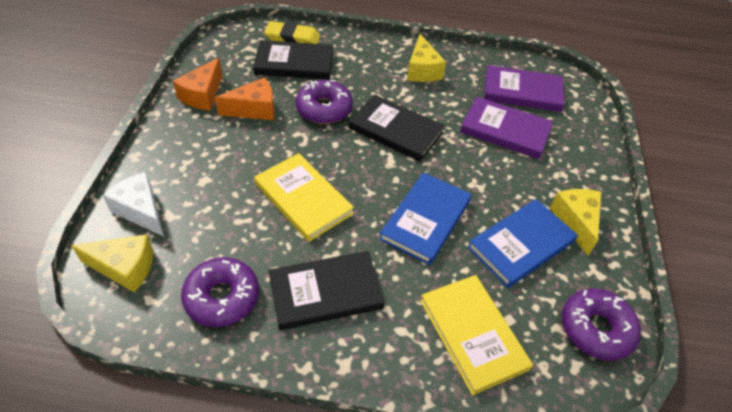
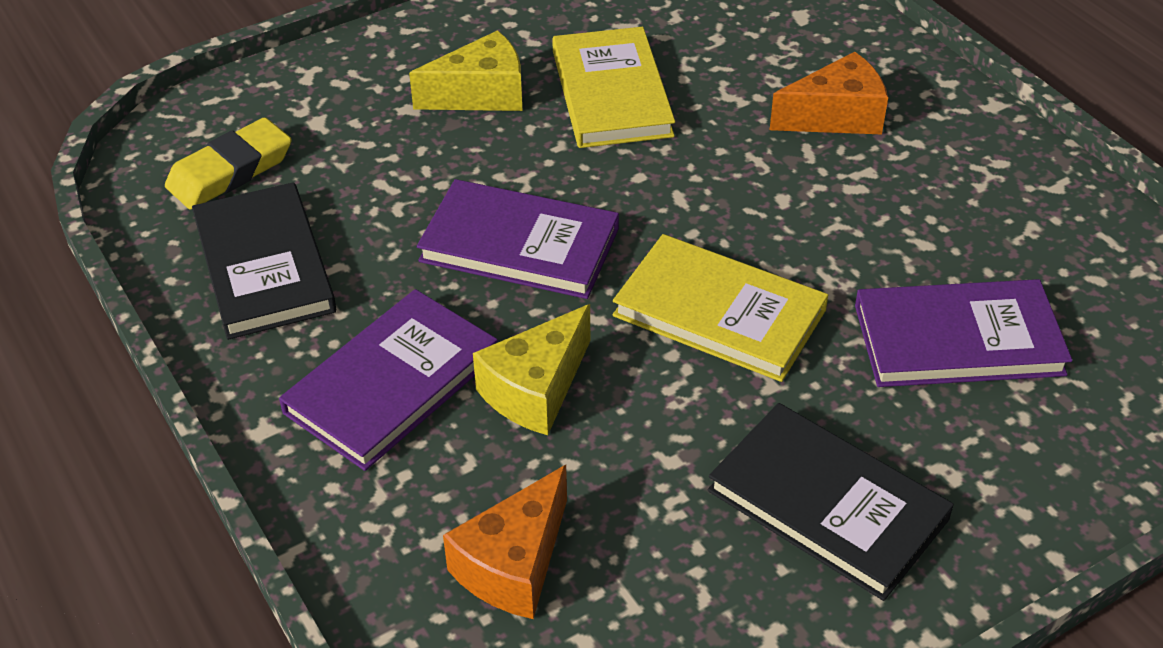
black book: [253,40,333,80] [268,251,384,330] [349,94,445,162] = 3 -> [192,182,336,340] [708,403,954,601] = 2
blue book: [379,172,472,265] [467,199,578,288] = 2 -> none = 0
purple book: [460,97,553,159] [484,65,564,112] = 2 -> [279,289,498,471] [417,179,619,299] [855,279,1072,387] = 3
purple donut: [181,257,259,327] [296,80,353,124] [562,288,641,361] = 3 -> none = 0
white cheese: [103,172,164,237] = 1 -> none = 0
yellow cheese: [71,234,154,293] [407,34,446,82] [550,189,602,256] = 3 -> [409,30,523,111] [473,304,590,435] = 2

